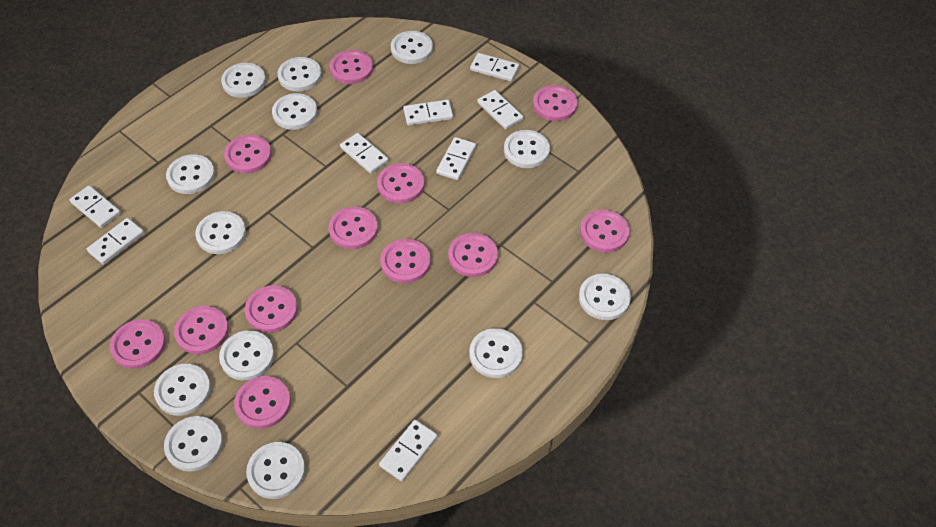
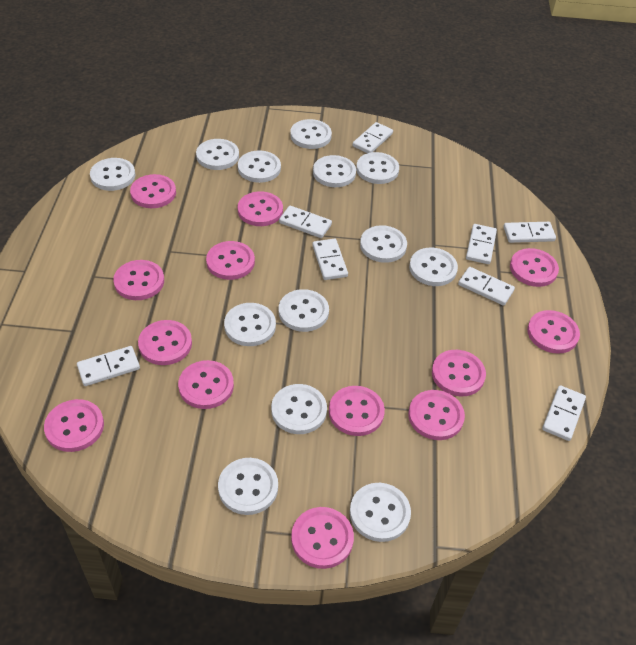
pink button: [110,319,166,369] [174,306,229,354] [224,135,272,173] [234,376,291,429] [245,285,298,333] [329,206,378,249] [330,50,373,84] [377,163,425,203] [380,239,431,283] [448,233,498,277] [533,85,577,121] [580,210,630,252] = 12 -> [44,399,104,452] [113,260,164,300] [130,174,176,208] [138,320,192,365] [178,360,234,409] [206,241,255,280] [238,191,283,226] [291,507,354,569] [329,386,385,436] [408,390,465,440] [432,350,486,396] [510,248,559,287] [527,310,580,354] = 13

